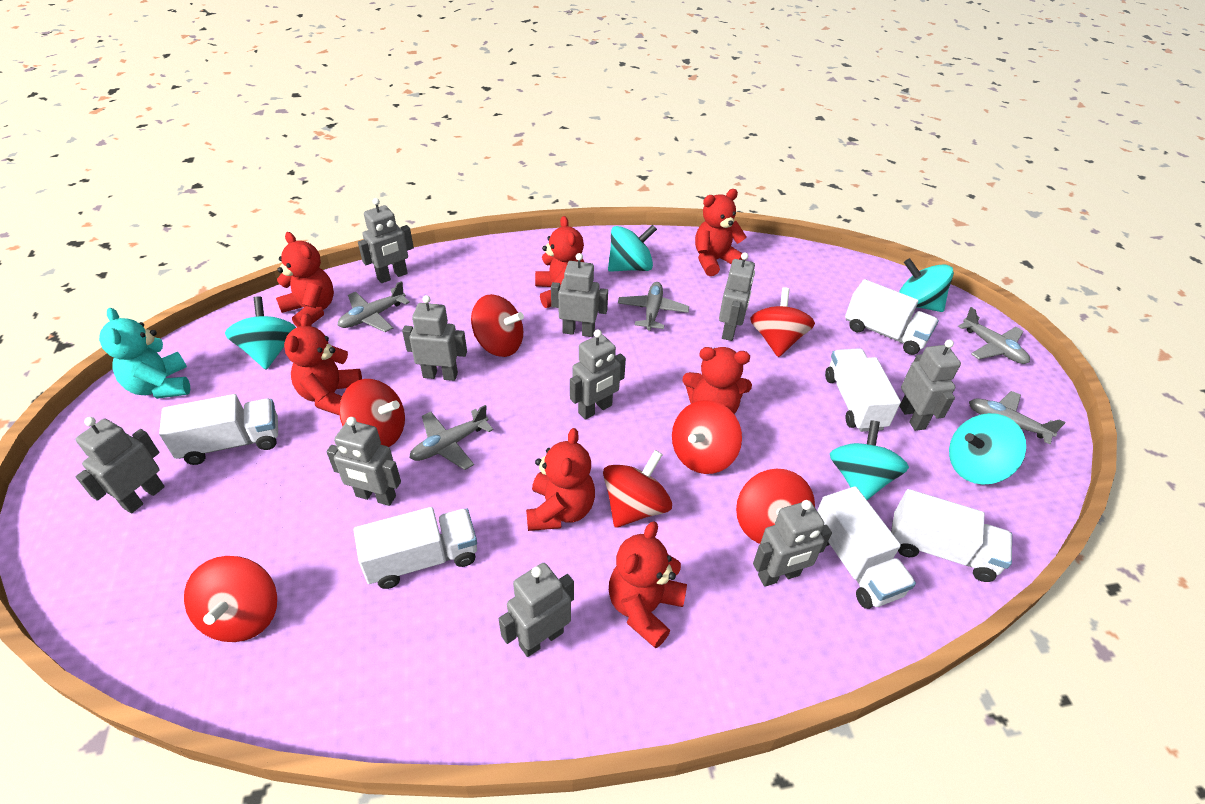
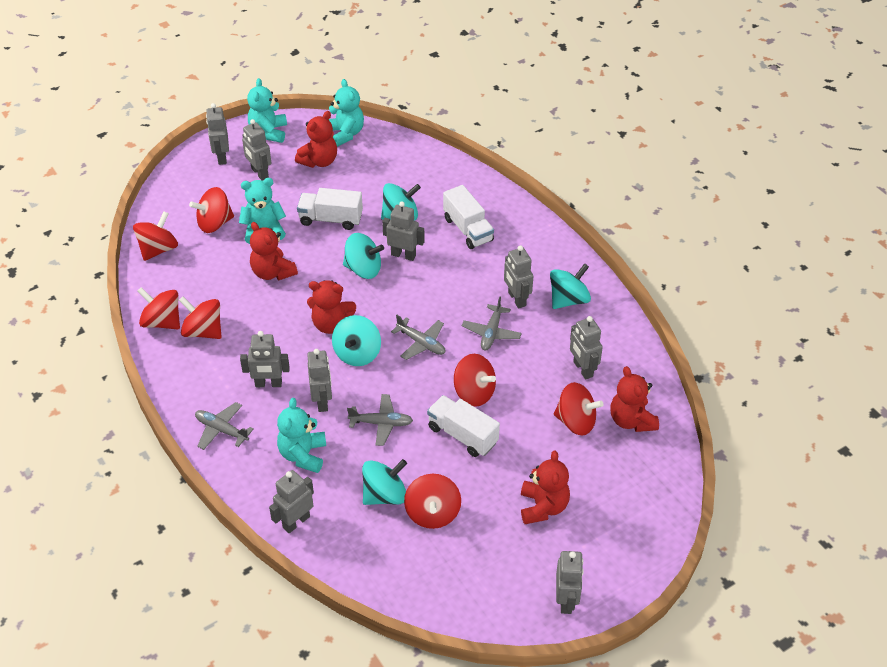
grey plane: [338,281,410,332] [409,405,493,470] [618,282,689,331] [958,307,1030,364] [969,391,1065,444] = 5 -> [195,402,254,450] [347,394,413,446] [391,315,445,360] [462,297,522,351] = 4
grey robot: [75,417,165,513] [326,417,401,506] [358,198,414,283] [402,295,467,381] [499,563,574,657] [551,253,608,337] [570,330,626,420] [719,252,755,341] [753,500,832,587] [899,340,961,431] = 10 -> [206,103,229,165] [240,331,290,387] [242,119,271,181] [269,470,314,533] [307,349,332,412] [382,201,425,261] [504,245,533,309] [556,551,584,614] [570,316,603,380] = 9
red teddy bear: [276,232,334,327] [284,313,362,416] [526,428,595,531] [535,216,584,308] [609,521,687,649] [682,347,752,414] [695,189,747,276] = 7 -> [250,222,298,280] [295,111,337,168] [307,280,356,334] [521,450,570,524] [611,366,659,432] = 5
turquoise teddy bear: [99,308,190,399] = 1 -> [239,178,286,244] [247,78,287,143] [277,398,326,473] [329,79,364,147] = 4
white truck: [159,394,278,465] [354,507,477,589] [817,486,916,609] [825,348,901,432] [845,279,939,355] [891,489,1012,582] = 6 -> [297,188,363,230] [427,395,500,457] [443,185,494,249] = 3

